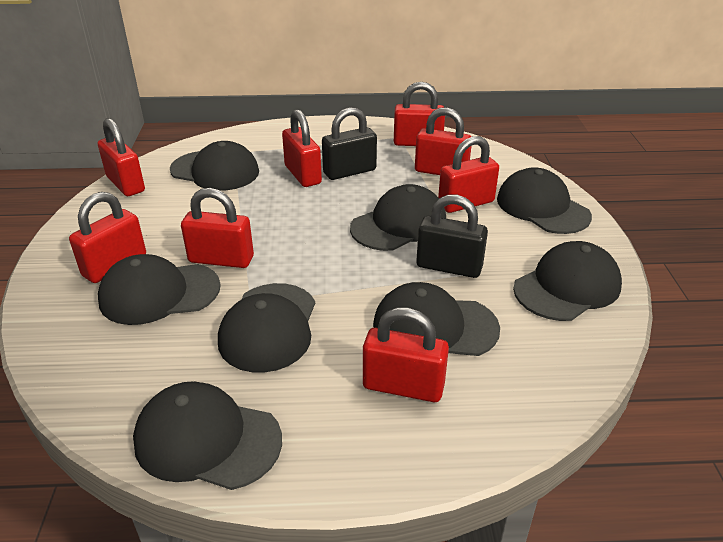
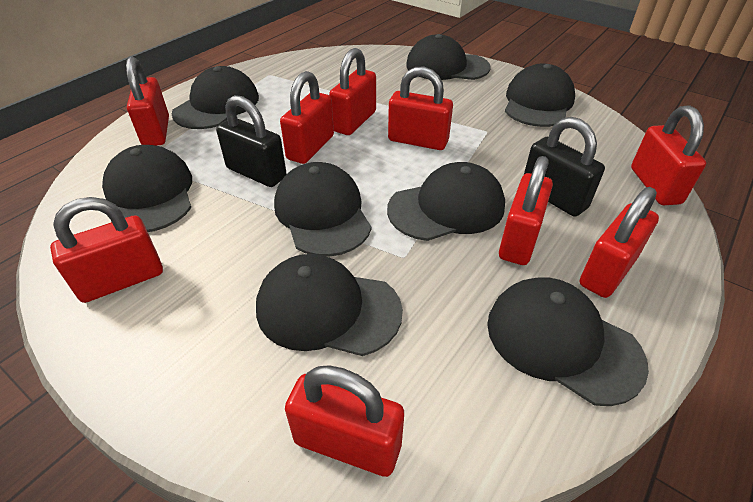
red padlock: [69,192,146,283] [98,118,145,196] [181,188,254,268] [282,109,322,187] [363,307,449,402] [394,82,445,146] [415,107,472,175] [438,136,499,213] = 8 -> [50,197,163,303] [126,57,169,146] [280,71,334,164] [285,365,404,477] [329,48,376,135] [388,67,453,150] [499,156,553,265] [580,187,659,298] [631,105,706,205] = 9

